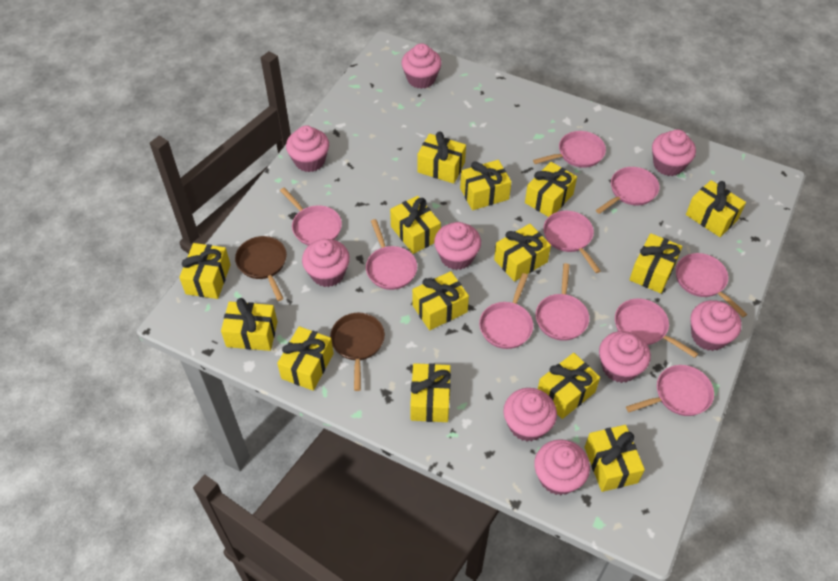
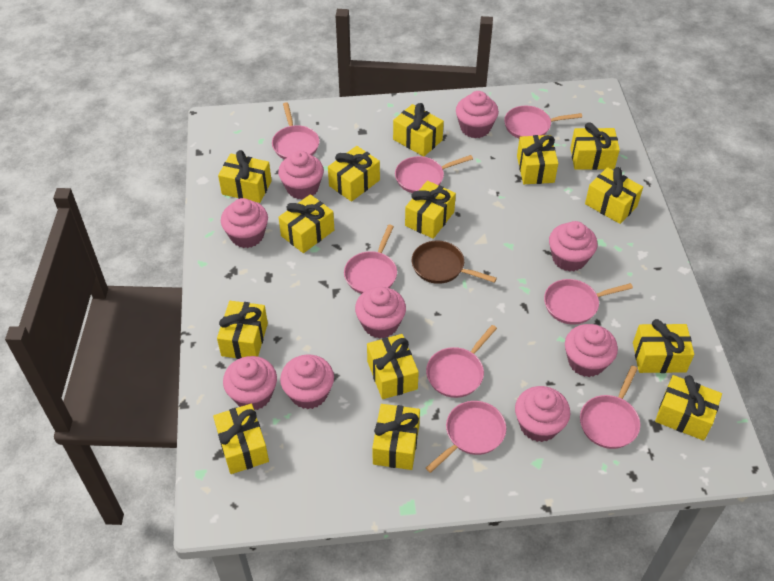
brown pan: [235,236,287,301] [330,313,385,391] = 2 -> [412,241,497,284] = 1
pink pan: [280,188,342,246] [366,219,417,290] [479,273,533,349] [533,131,606,168] [536,263,589,341] [543,211,601,273] [596,167,660,214] [615,299,698,358] [626,365,714,416] [676,253,747,317] = 10 -> [272,102,319,159] [344,225,397,294] [395,155,473,193] [426,325,497,398] [426,401,506,473] [504,106,582,138] [544,279,633,325] [580,366,640,449] = 8

